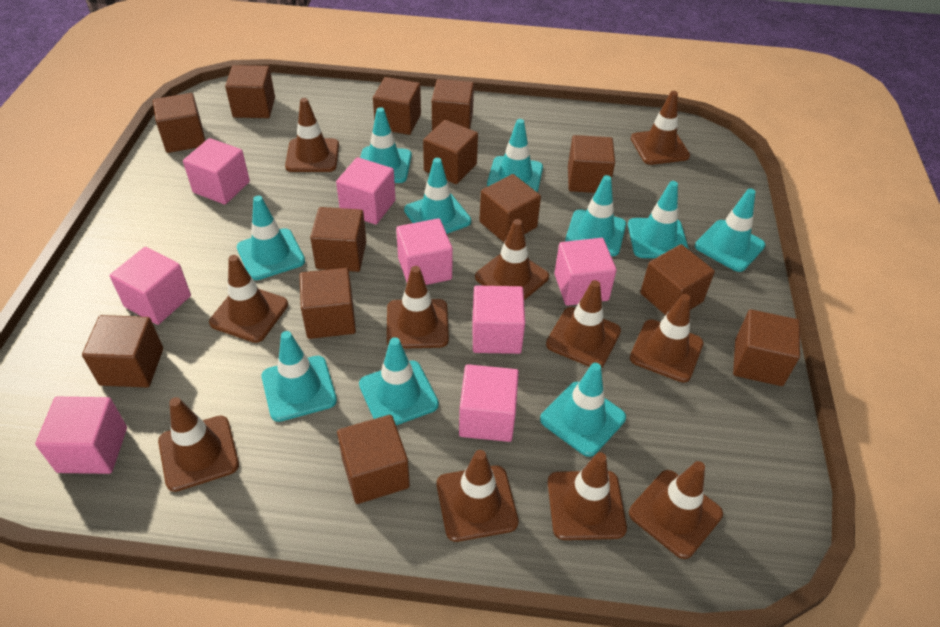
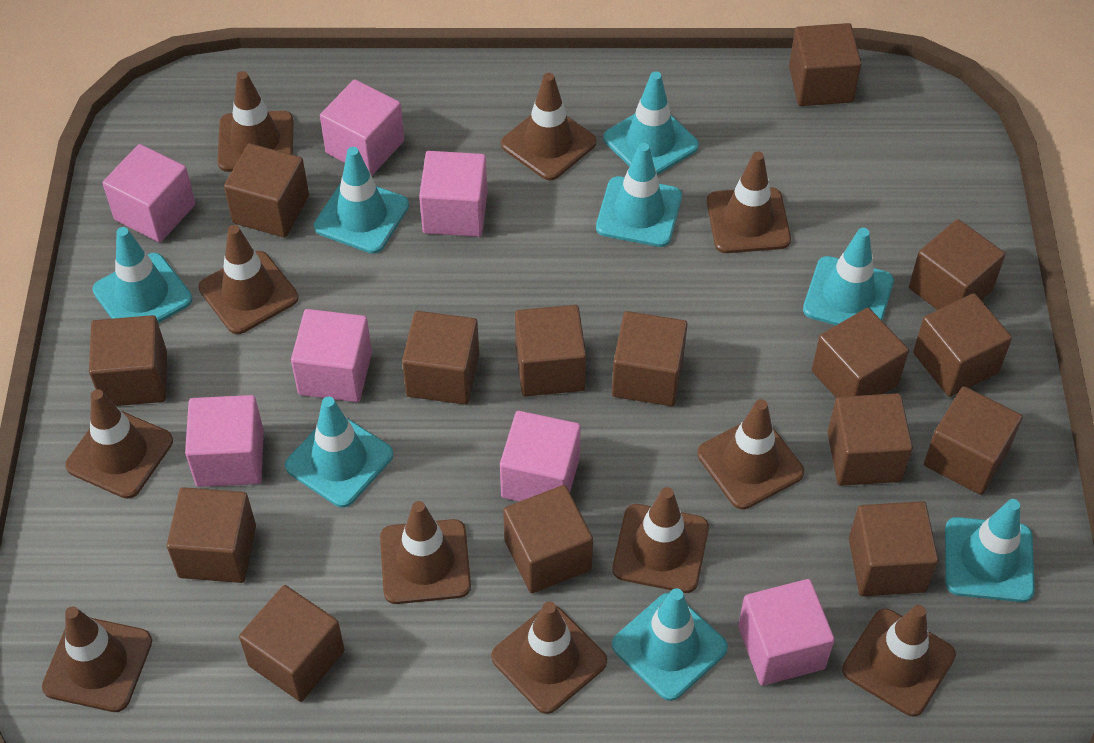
brown cube: [82,315,163,387] [153,93,205,153] [225,65,275,118] [299,268,356,339] [310,207,366,272] [337,415,410,504] [373,77,421,135] [423,120,478,184] [432,79,474,131] [479,174,541,242] [568,135,615,193] [640,244,715,315] [733,309,800,386] = 13 -> [89,315,167,406] [167,487,256,583] [224,143,309,238] [239,585,345,702] [402,311,479,405] [503,485,593,593] [515,305,586,396] [612,311,688,406] [789,23,862,106] [812,308,909,398] [828,393,913,486] [849,501,938,596] [909,219,1005,310] [913,293,1012,397] [924,386,1023,495] = 15
pink cube: [35,397,127,474] [110,247,191,325] [183,138,250,205] [336,157,396,225] [396,218,453,285] [459,364,519,442] [473,286,525,354] [554,238,617,306] = 8 -> [102,144,195,242] [185,395,264,487] [291,309,372,402] [320,79,404,176] [419,151,488,237] [500,411,581,502] [738,579,835,686] = 7
turquoise traffic cone: [237,196,305,280] [262,331,337,422] [359,337,439,425] [360,107,412,183] [404,158,471,234] [487,119,543,193] [540,363,626,457] [565,175,626,256] [628,181,689,258] [695,188,765,272] = 10 -> [92,227,193,323] [285,397,393,508] [314,147,409,254] [596,143,682,247] [604,71,699,175] [612,588,728,701] [803,228,894,325] [945,499,1035,602] = 8

